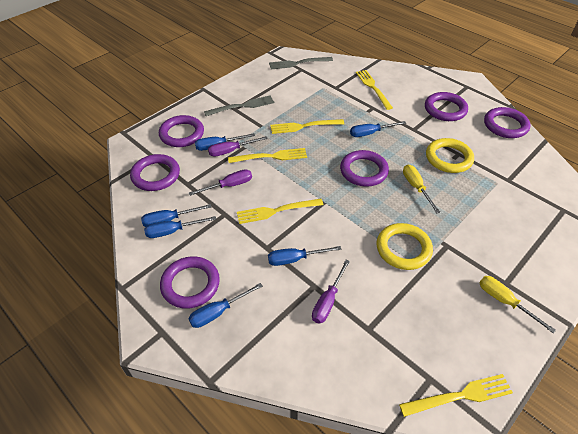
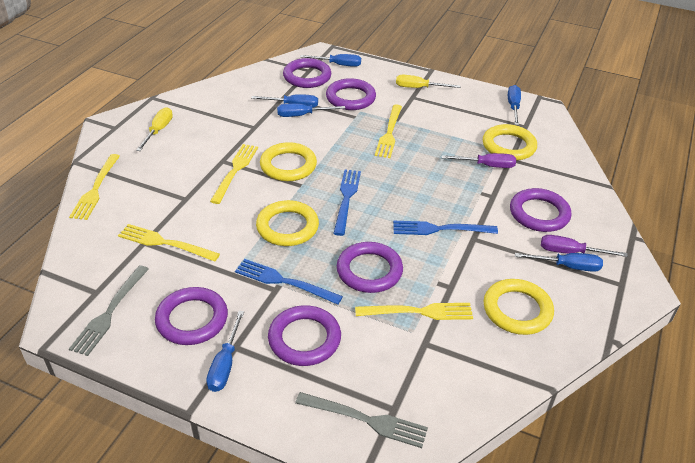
blue fork: none = 0 -> [235,259,343,305] [333,170,361,236] [393,221,498,235] = 3
purple screwdriver: [189,169,252,196] [208,136,268,157] [312,260,350,324] = 3 -> [442,153,516,168] [541,235,628,257] = 2
yellow ring: [377,223,433,270] [426,138,474,173] = 2 -> [256,200,319,246] [260,142,317,181] [483,124,537,161] [484,279,554,335] = 4

